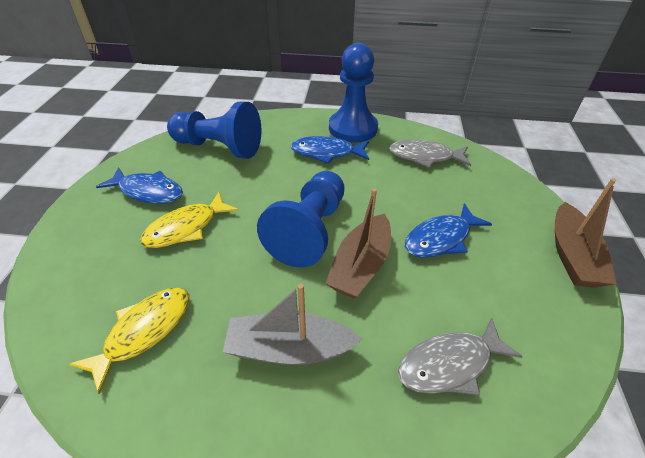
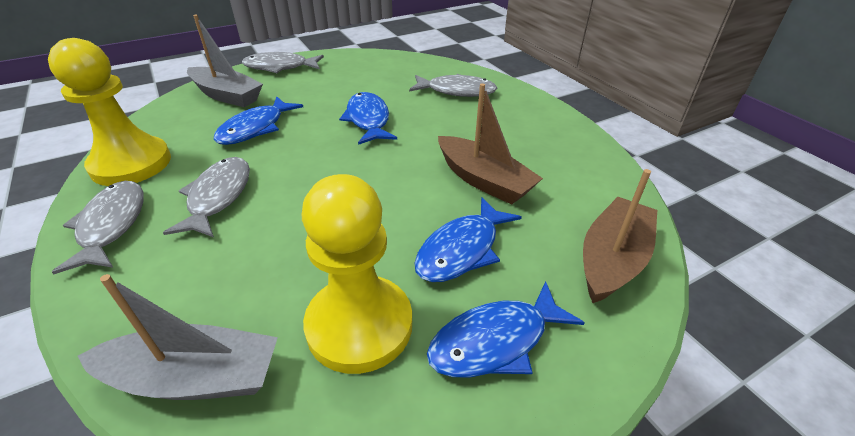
blue fish: [96,167,183,204] [291,136,369,164] [405,203,492,258] = 3 -> [214,96,303,145] [339,92,397,145] [414,197,522,282] [427,281,585,377] = 4
blue pawn: [167,102,262,159] [257,171,345,268] [329,43,378,143] = 3 -> none = 0
grey boat: [223,284,363,365] = 1 -> [78,274,278,400] [187,15,263,107] = 2
grey fish: [389,139,471,168] [398,317,523,395] = 2 -> [52,181,144,274] [163,157,250,237] [242,52,324,73] [409,74,497,97] = 4
yellow fish: [69,288,189,394] [140,192,238,248] = 2 -> none = 0
yellow pawn: none = 0 -> [48,38,171,186] [302,174,412,374] = 2

